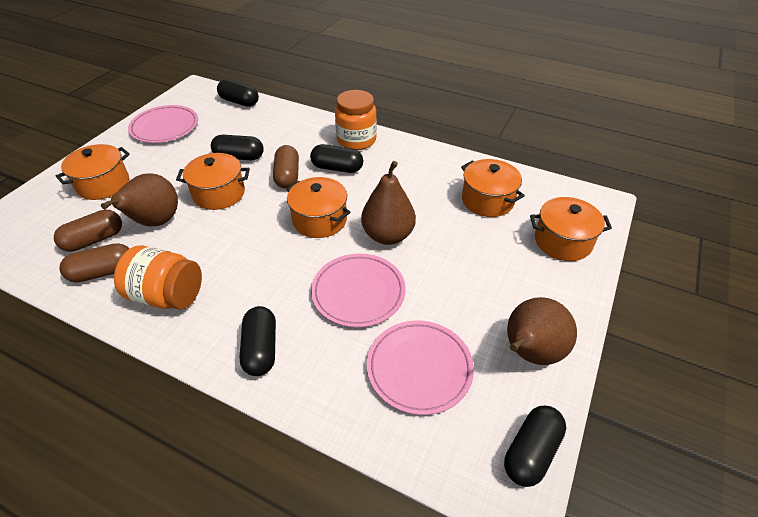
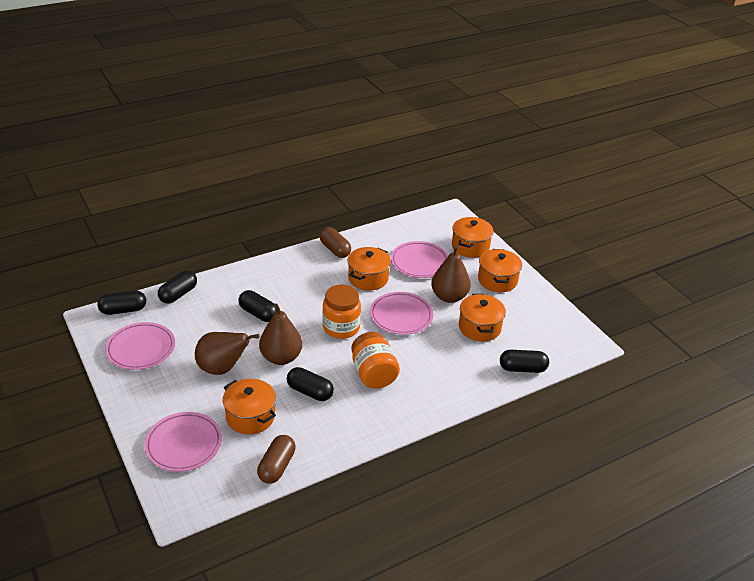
brown capsule: [54,210,122,252] [60,243,129,283] [273,145,299,188] = 3 -> [257,435,296,484] [320,227,351,258] = 2
pink plate: [128,105,198,143] [311,253,406,327] [367,321,474,415] = 3 -> [105,322,175,370] [144,412,222,472] [370,292,433,335] [391,241,448,278] = 4

